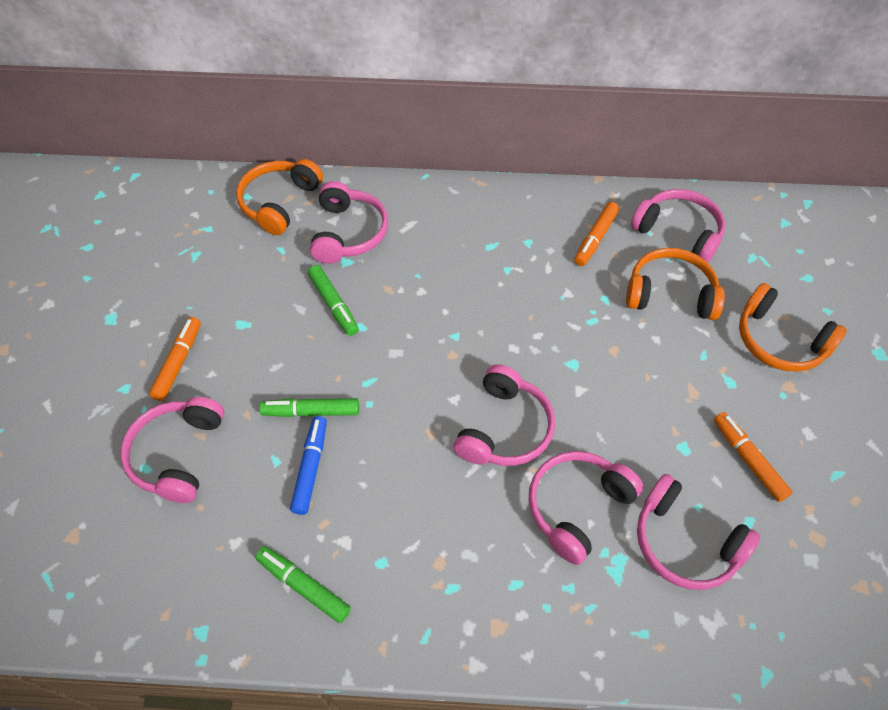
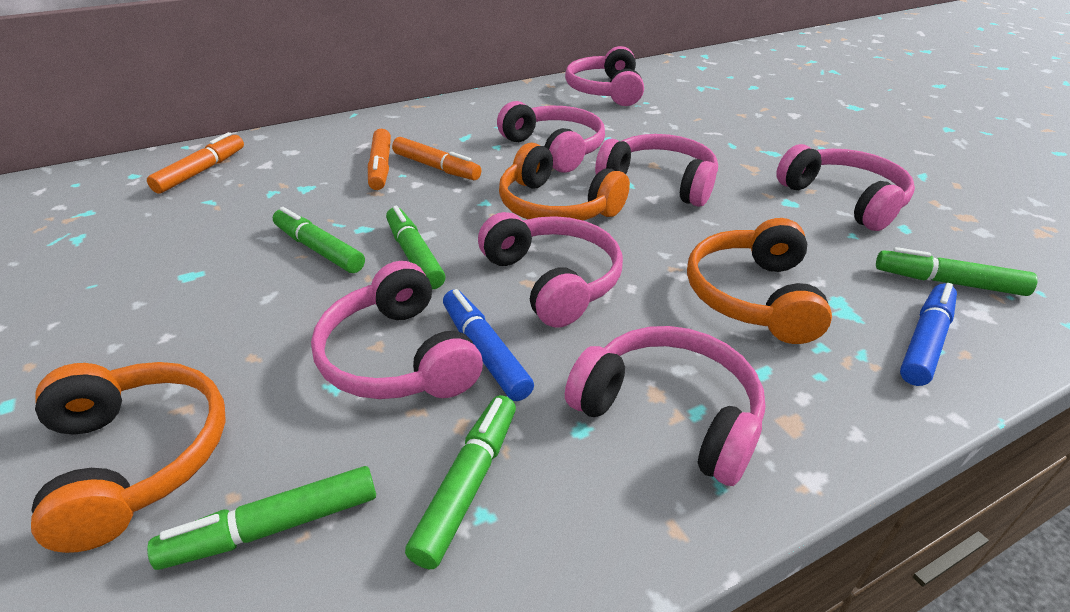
blue marker: [290,416,327,515] = 1 -> [443,289,534,401] [900,283,957,386] = 2
green marker: [255,546,351,623] [259,398,359,417] [308,265,359,336] = 3 -> [147,466,376,570] [273,207,365,273] [386,206,445,289] [405,395,516,569] [876,247,1038,296] = 5
pink headphones: [120,396,224,503] [310,181,388,264] [454,364,555,466] [529,451,643,565] [631,189,725,263] [637,474,760,590] = 6 -> [311,261,483,399] [478,212,623,328] [497,101,605,173] [565,46,644,106] [565,326,765,486] [595,134,718,207] [776,144,915,231] = 7

